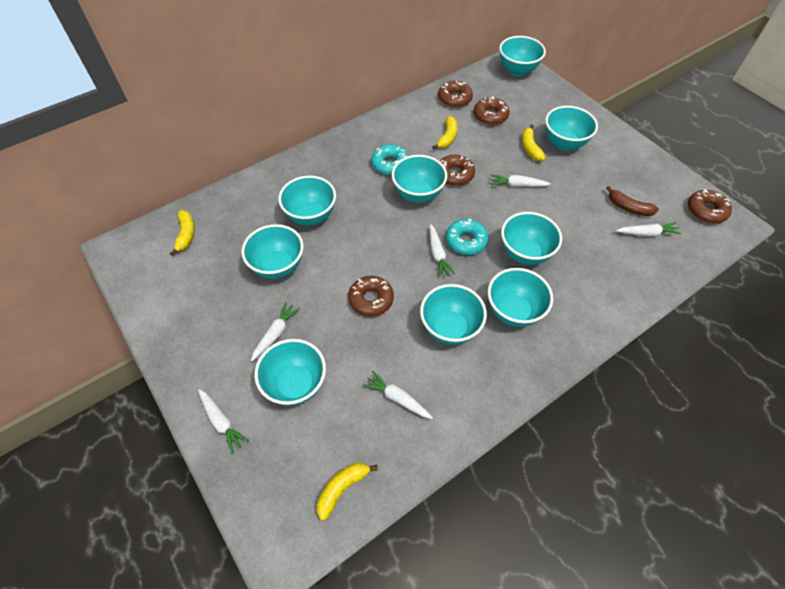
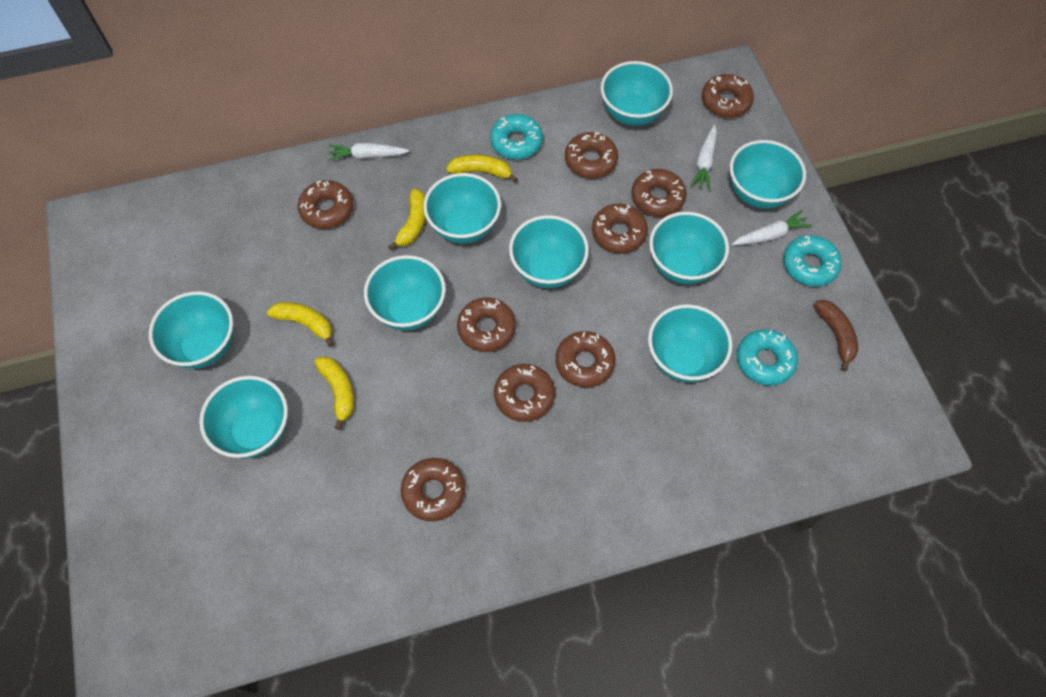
brown donut: [348,276,394,316] [438,81,473,108] [440,154,475,186] [474,96,510,125] [688,189,732,223] = 5 -> [298,180,354,229] [401,458,465,521] [457,297,516,352] [494,364,555,422] [555,331,616,388] [565,132,618,178] [592,203,648,253] [631,169,687,217] [702,74,754,118] = 9
turquoise donut: [371,144,409,175] [446,219,488,255] = 2 -> [490,114,543,159] [737,329,798,386] [783,235,842,287] = 3
white carrot: [198,389,249,454] [251,302,300,362] [363,371,433,419] [429,224,455,277] [490,175,551,187] [616,222,682,237] = 6 -> [328,143,409,161] [690,125,717,190] [732,210,812,245] = 3

